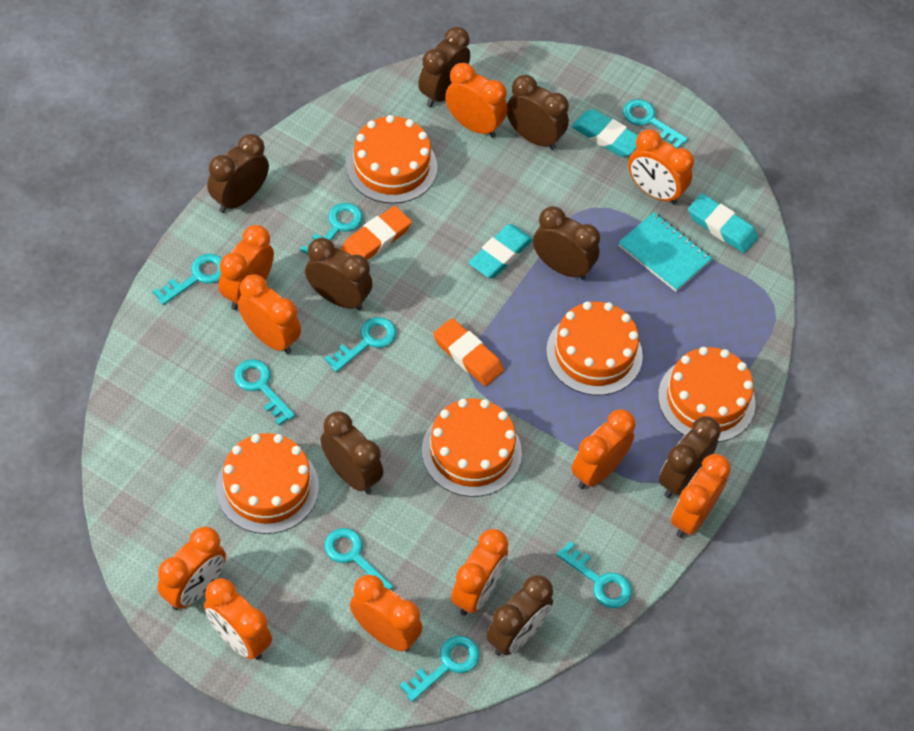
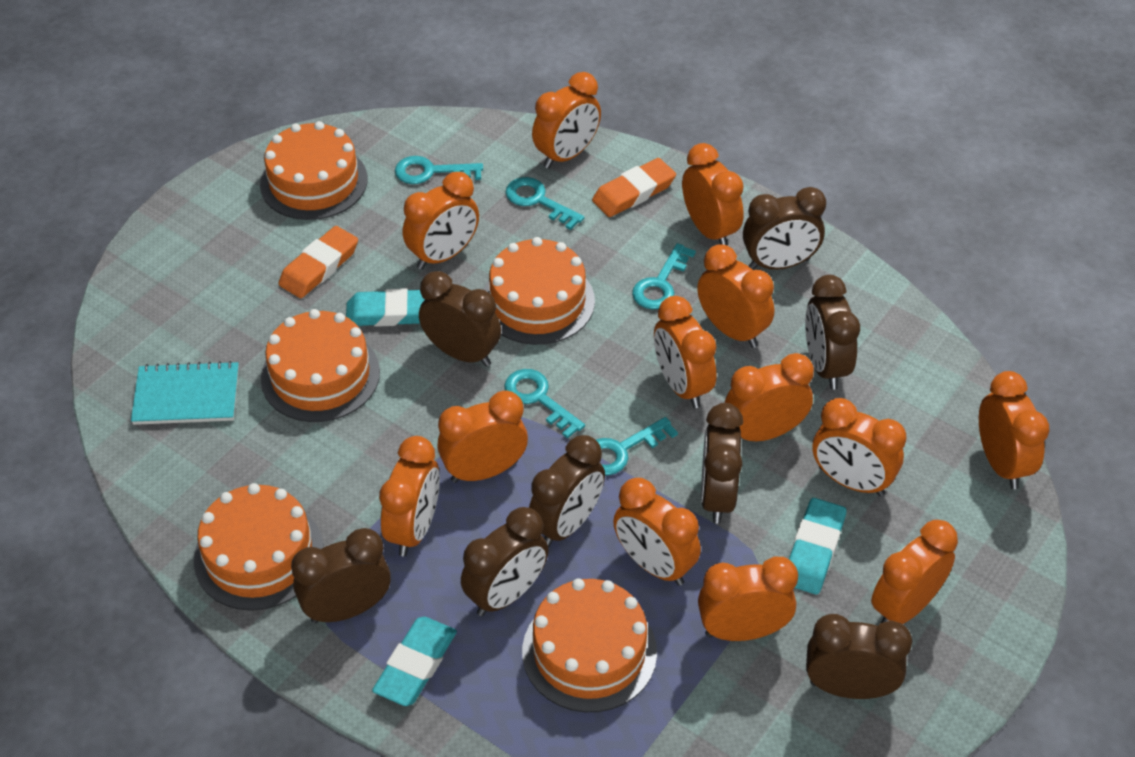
orange clock: [157,526,226,610] [204,578,272,660] [219,225,274,310] [238,274,301,354] [350,575,423,651] [445,63,507,138] [451,529,508,616] [571,409,635,489] [628,129,694,205] [671,454,731,538] = 10 -> [379,436,440,556] [402,172,479,270] [437,390,528,483] [532,72,601,169] [613,478,701,586] [654,296,717,408] [682,143,744,246] [697,244,774,348] [698,557,798,641] [725,353,814,441] [812,398,906,496] [871,520,958,624] [979,371,1050,489] = 13
turquoise key: [153,254,222,305] [234,359,295,425] [301,203,363,255] [324,528,393,590] [325,317,396,372] [400,636,480,702] [556,541,632,608] [623,99,688,149] = 8 -> [395,156,483,184] [504,369,585,439] [506,177,584,230] [596,417,678,475] [632,243,696,310] = 5

